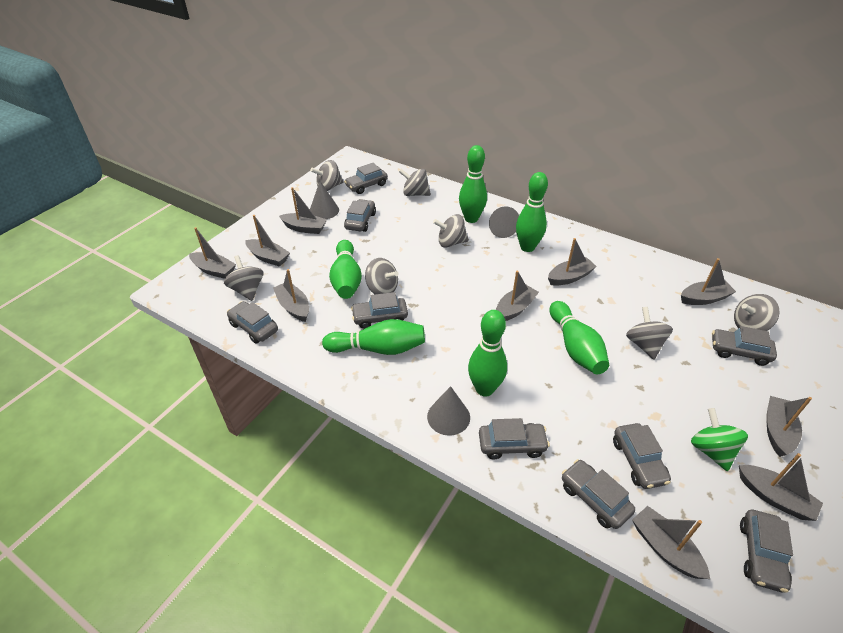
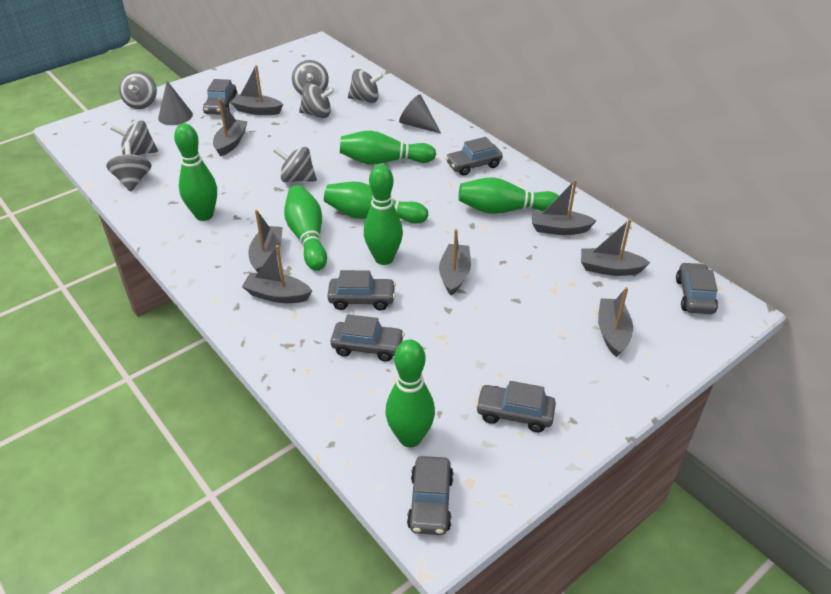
green bowling pin: [322,319,425,355] [329,240,362,299] [459,145,487,223] [468,310,507,396] [516,172,548,252] [549,301,609,374] = 6 -> [174,124,217,221] [284,185,327,271] [324,182,428,224] [340,131,436,165] [364,165,403,265] [386,340,435,447] [458,177,559,214] = 7
green spinning top: [691,408,748,471] = 1 -> none = 0
grey boat: [189,227,236,279] [245,215,290,267] [273,269,309,322] [279,187,327,234] [496,271,539,321] [548,238,597,286] [632,506,710,579] [681,258,736,305] [739,453,823,521] [766,396,812,457] = 10 -> [213,99,248,157] [230,65,283,115] [242,245,312,303] [248,210,283,272] [439,229,471,296] [532,179,596,235] [581,219,650,276] [598,287,633,357] = 8
grey car: [227,301,278,344] [344,163,388,194] [344,199,376,232] [351,292,408,329] [479,418,550,459] [562,459,635,529] [613,423,671,489] [712,326,777,366] [740,510,793,593] = 9 -> [203,79,238,115] [327,270,396,310] [330,314,405,361] [407,456,454,535] [446,137,503,176] [476,381,556,432] [676,262,718,314] = 7
grey cone: [310,181,339,219] [427,386,470,436] [489,206,519,238] = 3 -> [158,81,193,125] [399,95,441,133] = 2

